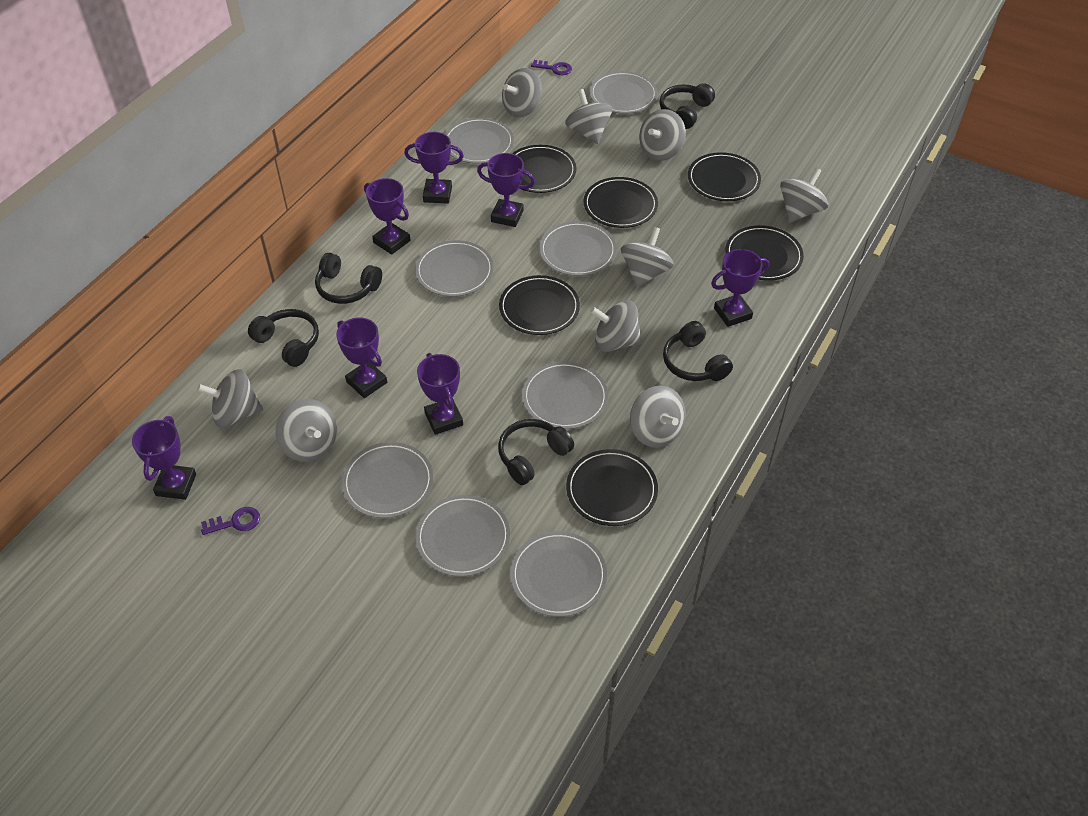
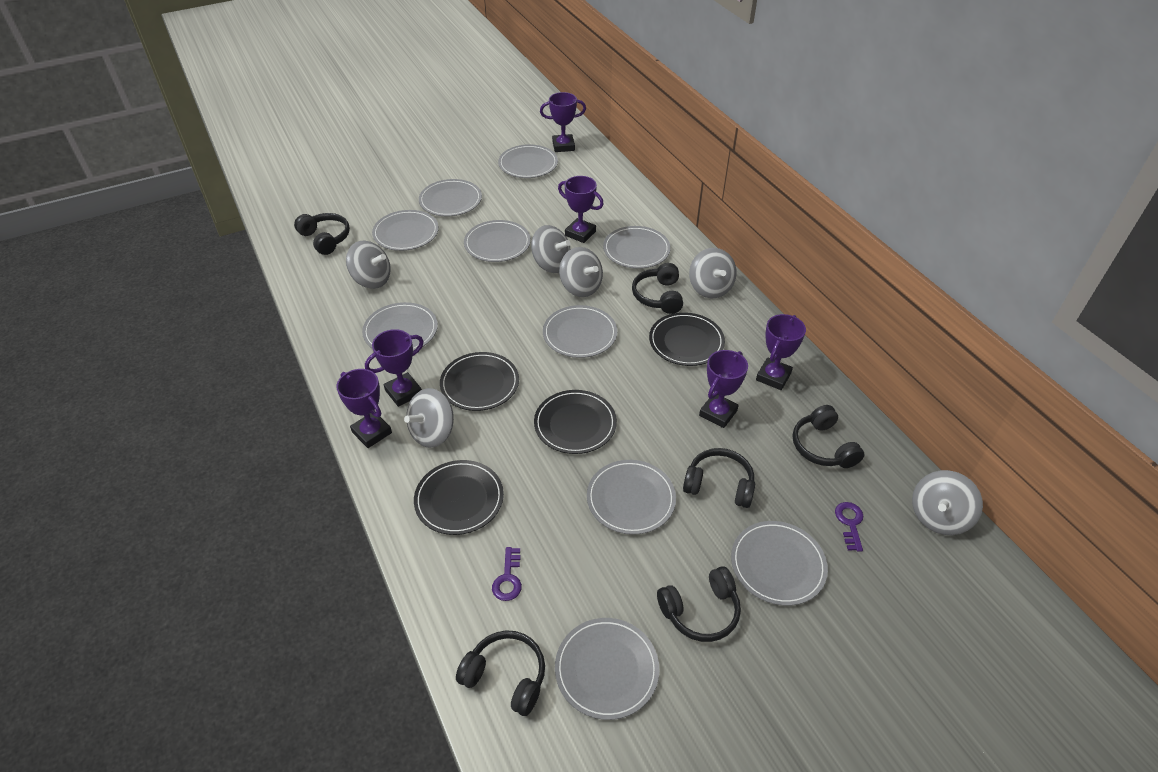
black headphones: [248,309,319,367] [315,252,382,304] [498,419,574,485] [660,83,715,129] [663,321,733,381] = 5 -> [294,213,350,255] [456,630,545,716] [632,263,683,314] [657,566,741,642] [683,448,755,508] [793,405,864,468] = 6
black plate: [499,275,580,335] [512,145,576,193] [566,449,658,526] [583,177,658,228] [688,152,761,201] [725,225,804,281] = 6 -> [414,460,504,535] [440,352,519,411] [534,390,617,454] [649,312,725,366] = 4
grey plate: [342,442,433,518] [415,240,494,297] [415,495,510,577] [445,118,514,164] [510,531,607,617] [522,361,608,429] [539,221,617,276] [590,71,658,114] = 8 -> [362,302,438,351] [372,210,439,251] [419,179,482,216] [464,220,531,262] [498,144,558,178] [543,305,617,358] [555,618,659,720] [587,460,676,535] [603,226,671,269] [731,521,828,606] = 10
grey spinning top: [197,369,263,428] [275,399,337,462] [502,68,542,117] [565,89,612,144] [590,300,642,352] [621,227,674,288] [630,386,686,448] [639,109,686,161] [780,168,829,223] = 9 -> [346,241,391,289] [404,388,454,448] [531,225,571,273] [559,247,603,297] [689,248,737,298] [912,470,983,535] = 6
purple trophy: [132,416,196,500] [336,317,387,398] [364,178,410,255] [404,132,464,204] [417,353,463,435] [477,153,535,227] [711,249,769,327] = 7 -> [336,369,392,448] [365,329,424,407] [540,92,586,152] [558,176,604,243] [699,350,748,428] [756,314,806,390] = 6

